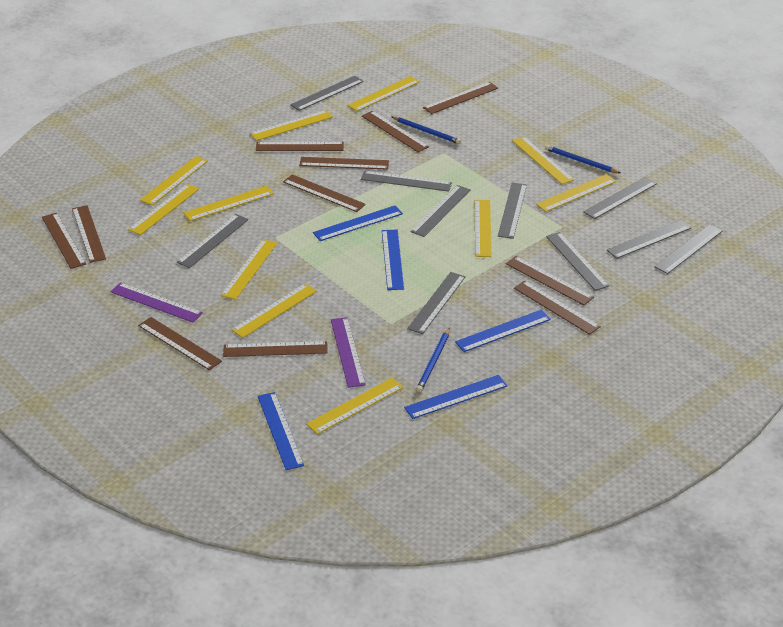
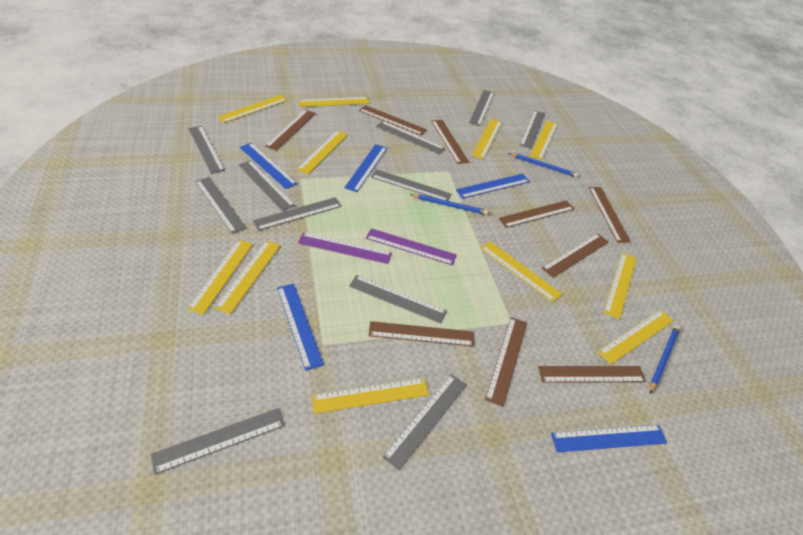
brown ruler: [42,213,86,269] [72,205,106,263] [138,317,222,370] [223,341,328,357] [256,142,344,151] [283,174,366,212] [299,157,389,170] [362,111,429,152] [423,82,498,114] [506,256,594,305] [514,281,601,335] = 11 -> [265,110,316,151] [359,105,427,135] [369,321,474,347] [431,120,469,164] [485,317,527,407] [498,201,574,228] [538,366,646,383] [541,233,609,278] [589,187,631,243] = 9
grey ruler: [177,214,248,268] [290,76,364,111] [361,171,452,192] [407,272,465,334] [411,185,470,237] [498,183,527,239] [546,232,609,291] [583,177,657,219] [607,220,691,259] [654,224,722,274] = 10 -> [151,408,284,475] [188,126,225,174] [195,177,247,234] [239,160,295,211] [253,197,342,231] [349,275,447,323] [371,169,451,201] [376,121,445,154] [382,374,467,471] [469,90,494,126] [520,110,545,149] = 11

